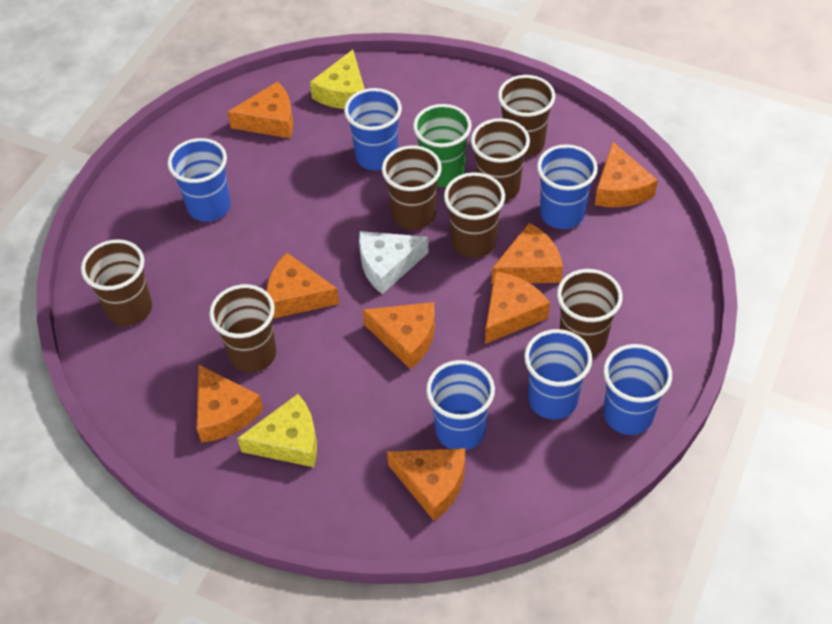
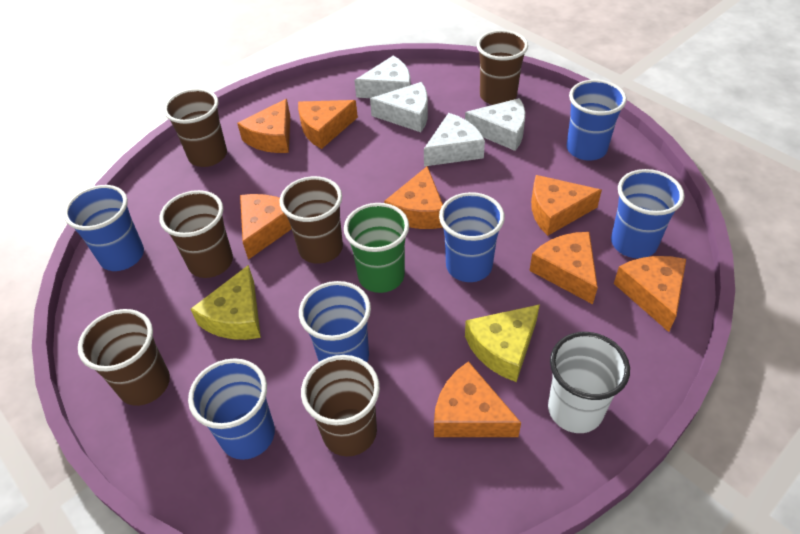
brown cup: [81,239,152,326] [209,284,276,372] [382,146,442,230] [444,172,505,258] [471,118,530,201] [498,75,555,157] [557,269,623,356] = 7 -> [78,309,170,406] [159,190,233,278] [164,88,227,167] [279,176,343,264] [301,355,380,456] [477,30,528,105] = 6
white cheese: [359,231,429,294] = 1 -> [354,56,411,98] [370,82,428,132] [424,113,485,167] [465,98,525,151] = 4
white cup: none = 0 -> [548,332,630,433] = 1

